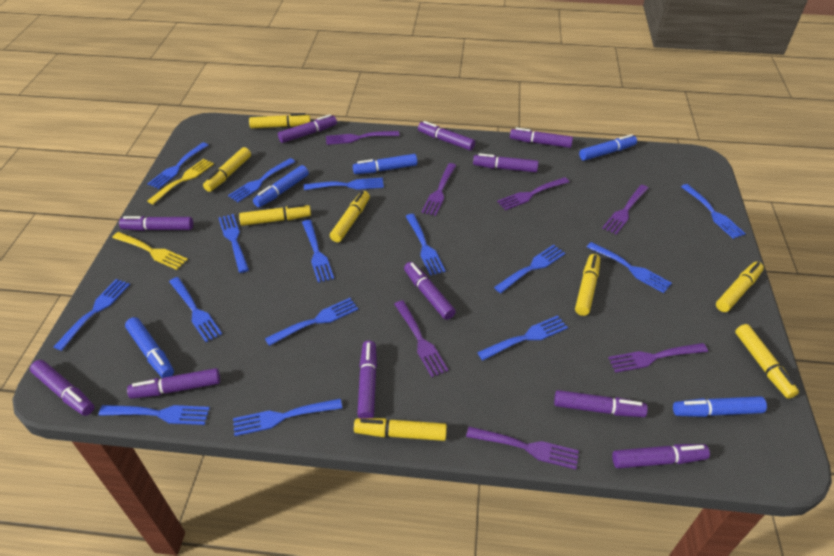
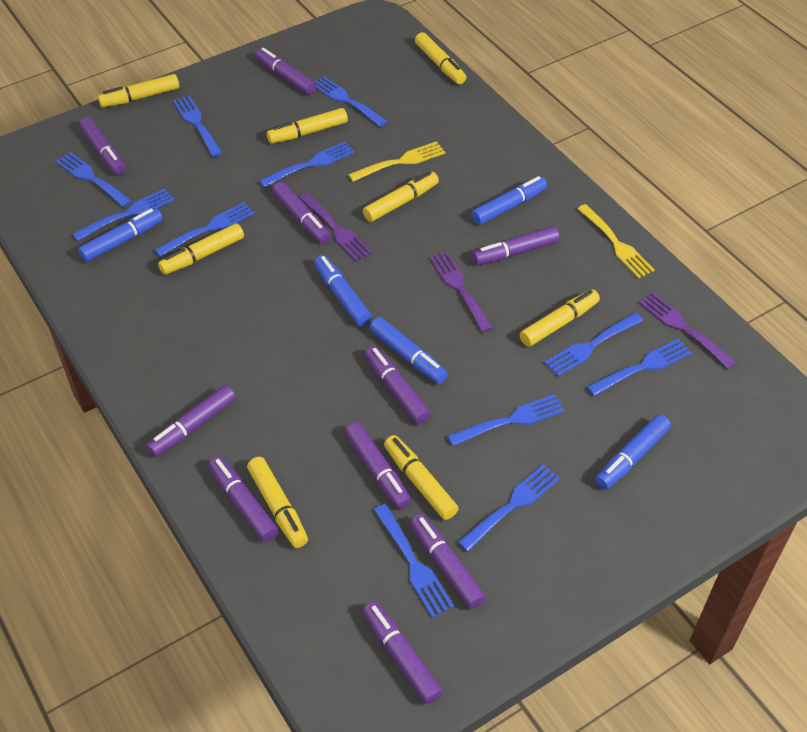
blue fork: [54,279,130,351] [99,405,210,425] [148,142,208,189] [169,277,222,342] [219,214,249,273] [228,158,295,202] [233,399,342,436] [265,298,358,346] [302,220,334,283] [304,178,384,190] [406,214,446,276] [477,315,568,360] [494,244,565,293] [587,242,672,293] [681,184,746,239] = 15 -> [56,152,132,207] [73,189,174,241] [155,202,255,257] [173,95,222,157] [259,142,355,188] [315,76,388,127] [374,504,454,618] [447,394,565,446] [458,464,560,552] [544,313,643,376] [587,338,692,396] = 11
purple fork: [326,131,399,145] [394,300,449,377] [422,163,457,216] [466,427,579,469] [497,177,569,210] [602,185,649,235] [608,343,708,373] = 7 -> [299,192,372,261] [430,252,493,333] [639,293,737,369] = 3
purple marker: [30,360,94,416] [119,216,193,231] [127,368,220,399] [278,114,337,143] [357,341,377,418] [404,262,456,320] [418,121,475,150] [473,153,539,172] [510,127,573,148] [554,390,648,417] [612,444,710,469] = 11 -> [79,117,126,175] [146,385,236,457] [208,456,278,542] [256,48,317,95] [272,182,331,244] [345,423,411,509] [362,601,443,704] [365,346,431,424] [410,514,486,609] [472,226,559,265] = 10

